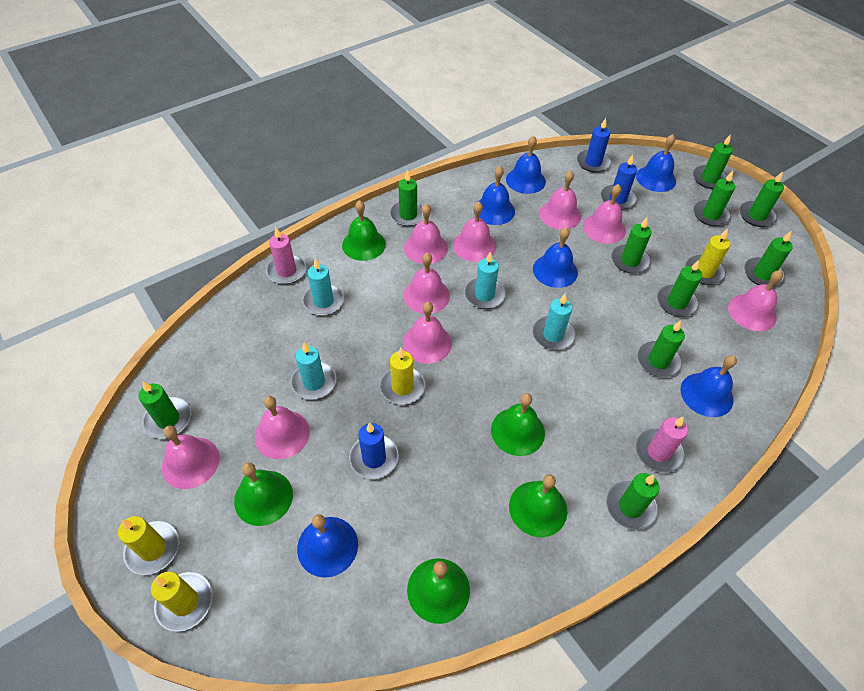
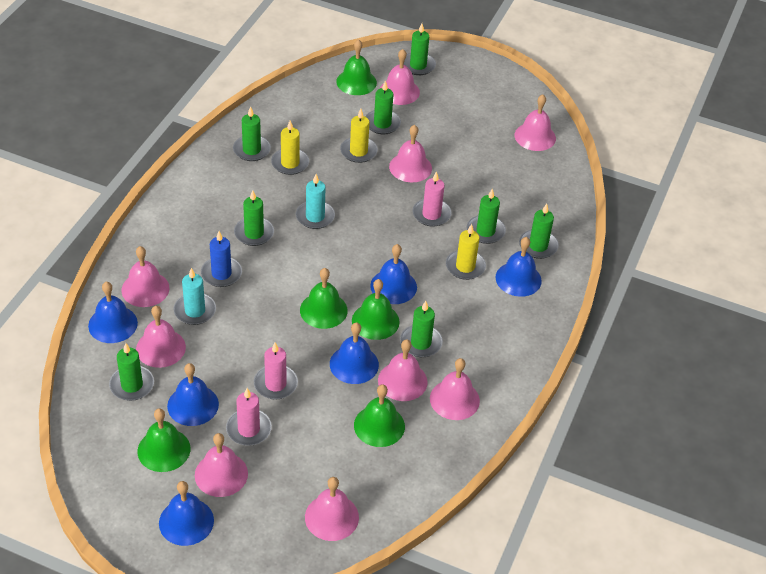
blue candle: [349,422,399,479] [577,118,611,173] [601,154,637,210] = 3 -> [201,231,242,287] = 1
green candle: [139,381,191,439] [390,170,424,227] [606,473,660,530] [611,217,652,274] [637,320,685,377] [657,260,702,317] [693,134,733,189] [694,171,735,226] [740,171,784,227] [744,231,793,287] = 10 -> [109,343,154,401] [233,106,271,161] [234,190,274,246] [365,81,401,134] [400,301,443,357] [404,23,436,75] [466,188,506,244] [519,204,559,259] = 8
pink candle: [266,227,306,284] [636,416,688,473] = 2 -> [226,388,272,446] [254,342,298,400] [412,171,451,227] = 3
turquoise candle: [291,342,336,400] [302,258,344,316] [465,252,506,309] [533,293,576,350] = 4 -> [173,268,216,325] [296,174,335,229] = 2
yellow candle: [118,516,179,575] [151,571,213,632] [380,348,425,405] [686,228,730,285] = 4 -> [271,120,309,175] [340,109,378,163] [446,224,486,280] = 3

